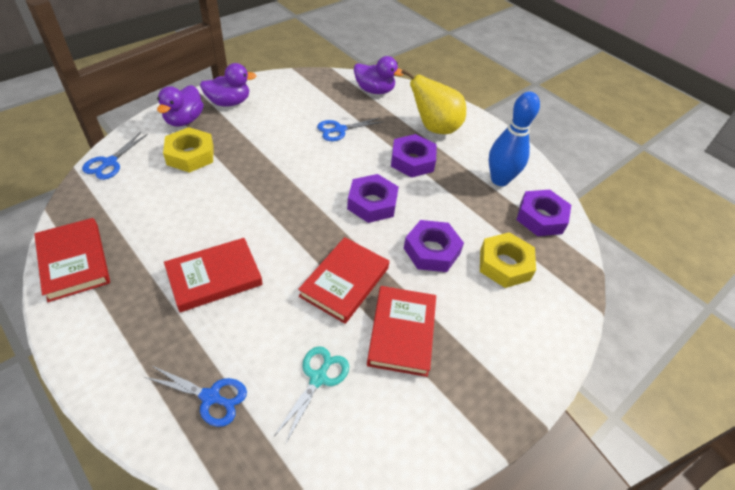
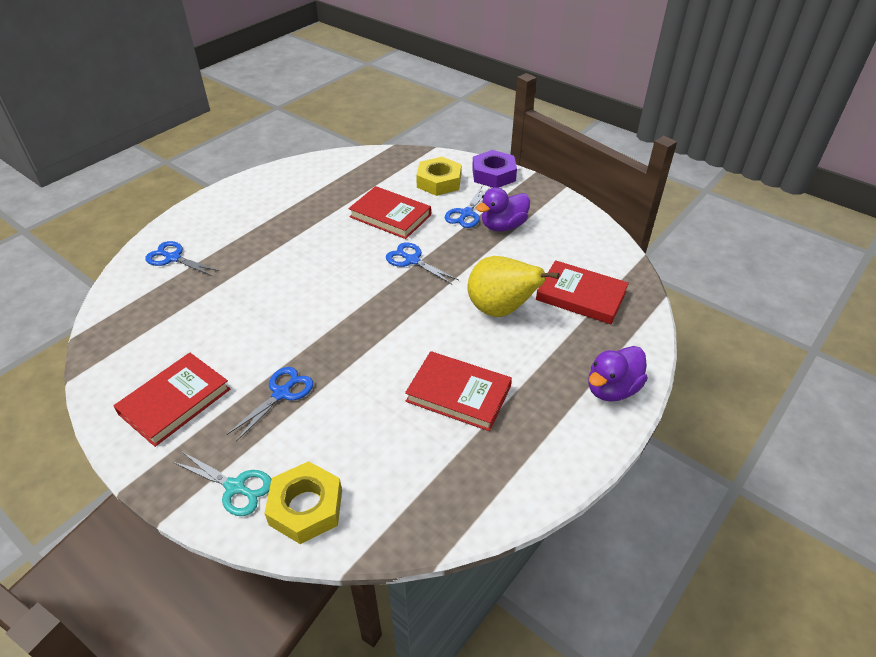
blue bowling pin: [489,92,540,186] = 1 -> none = 0
blue scissors: [82,132,148,180] [144,365,247,427] [317,118,382,141] = 3 -> [145,241,219,276] [227,367,313,442] [386,242,459,285] [445,187,490,228] = 4
purple duck: [157,85,204,127] [200,63,257,106] [354,56,404,94] = 3 -> [476,187,530,231] [588,346,648,402] = 2
purple nut: [347,174,399,223] [391,134,437,178] [404,220,464,272] [516,190,571,236] = 4 -> [472,150,517,188] = 1

